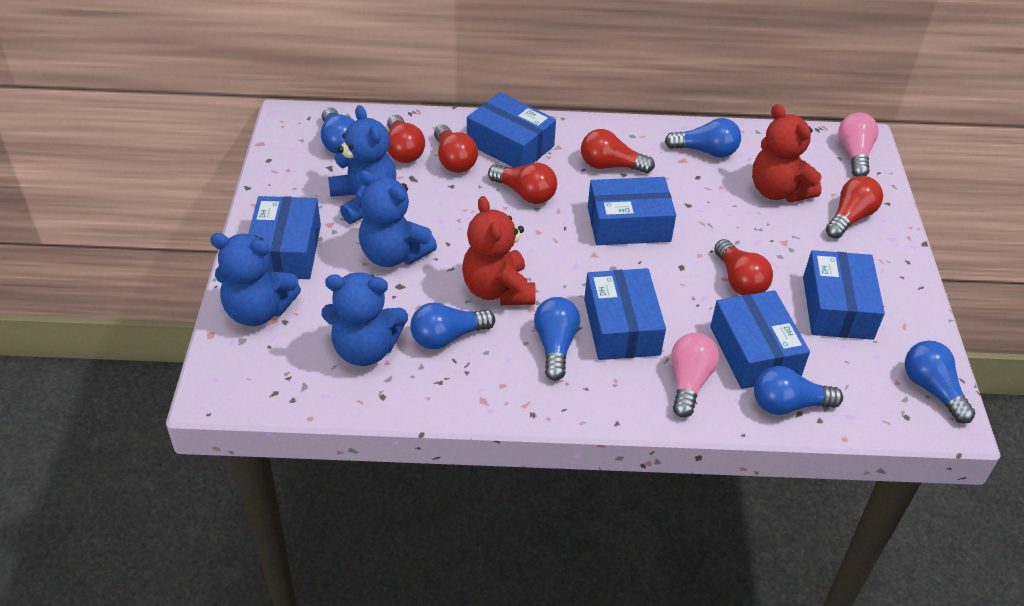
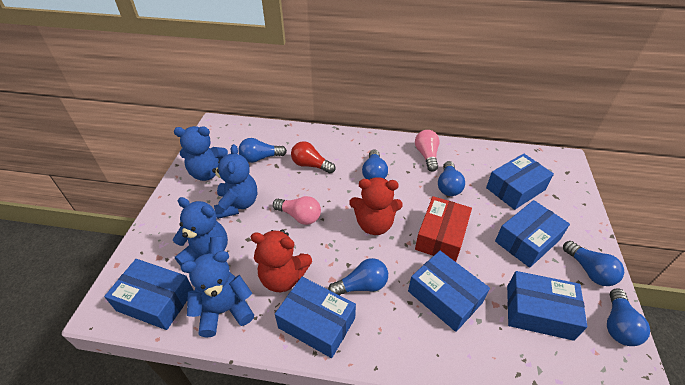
red box: none = 0 -> [415,196,472,262] = 1
red light bulb: [387,115,425,163] [434,125,478,173] [488,163,557,204] [581,129,655,173] [714,239,773,295] [826,176,883,239] = 6 -> [291,141,335,173] = 1

